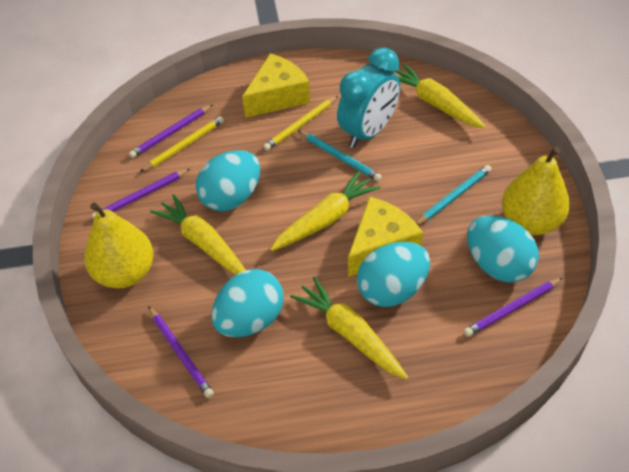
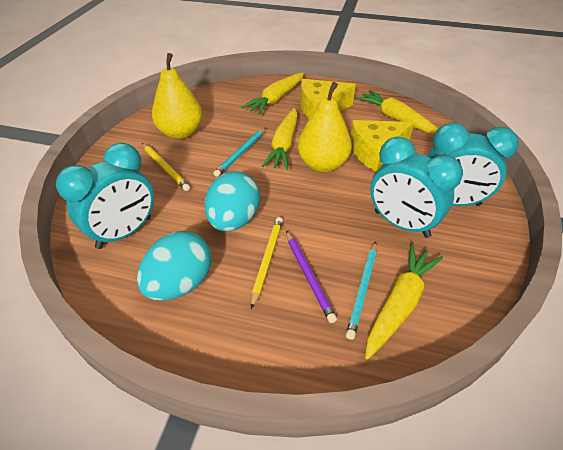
purple pencil: [92,168,191,219] [129,105,212,158] [148,306,214,398] [464,278,562,337] = 4 -> [286,230,337,323] = 1
turquoise clock: [337,47,400,148] = 1 -> [56,143,154,249] [370,137,463,238] [427,123,519,206] = 3
turquoise egg: [196,150,260,211] [211,269,284,337] [357,242,430,307] [467,216,539,283] = 4 -> [137,231,211,301] [205,171,260,231] = 2

